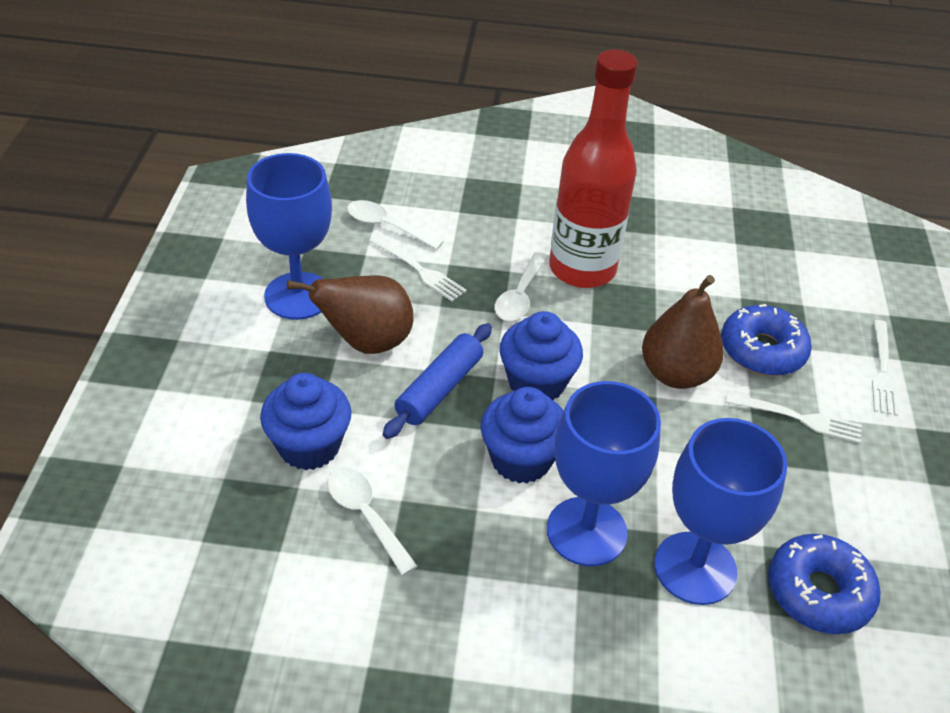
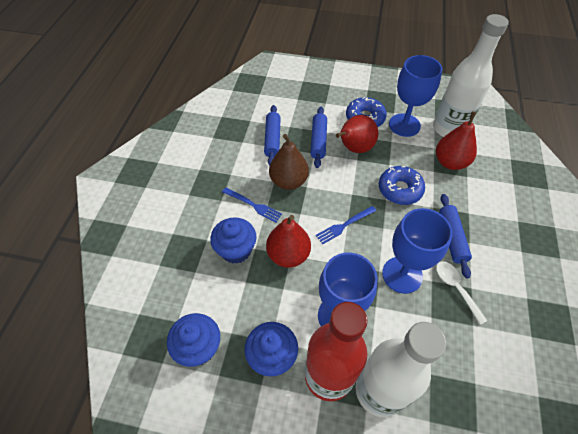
blue fork: none = 0 -> [222,187,282,223] [316,206,376,245] = 2
blue rolling pin: [383,323,492,439] = 1 -> [264,105,281,166] [310,107,327,168] [439,194,472,279] = 3
brown pear: [287,275,414,354] [642,275,724,389] = 2 -> [269,134,309,190] = 1
red pear: none = 0 -> [266,215,311,268] [336,115,378,153] [436,111,477,170] = 3
white bottle: none = 0 -> [356,322,446,417] [433,14,509,137] = 2
white fork: [369,235,467,301] [726,393,862,443] [872,320,898,416] = 3 -> none = 0
white spoon: [327,468,418,576] [347,200,444,249] [494,252,548,321] = 3 -> [436,261,488,325] = 1

